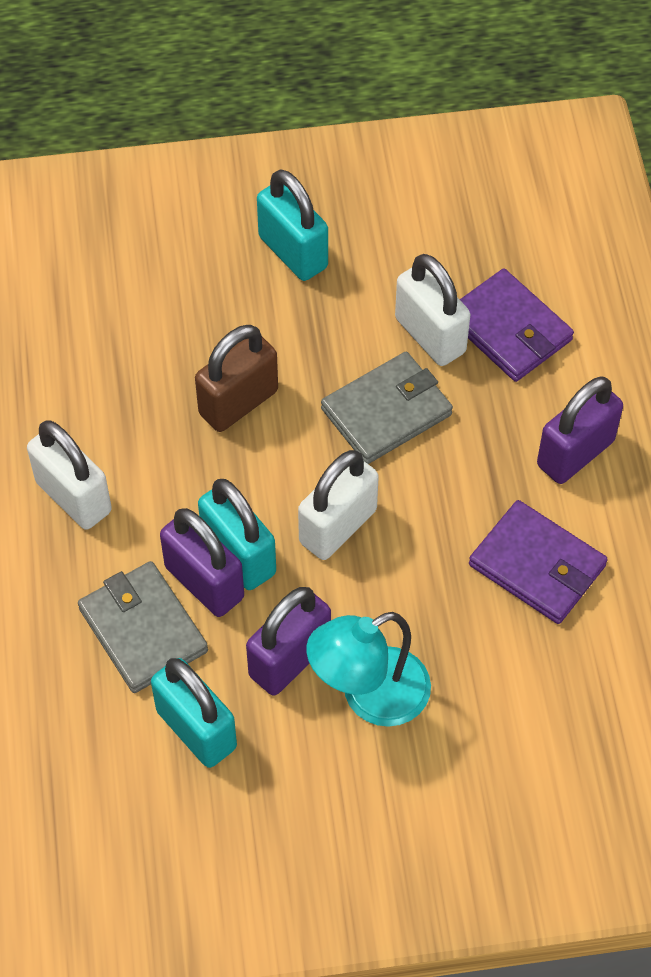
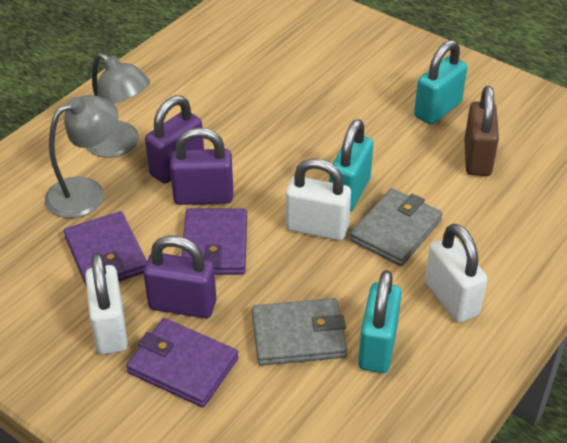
grey lamp: none = 0 -> [45,95,118,218] [86,53,150,158] = 2
purple wallet: [460,269,574,382] [469,500,608,624] = 2 -> [64,211,147,286] [126,318,238,407] [182,209,247,275] = 3
turquoise lamp: [306,612,431,727] = 1 -> none = 0

